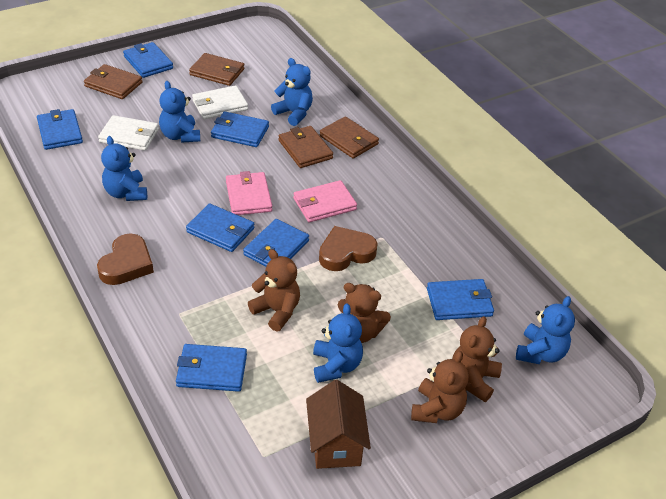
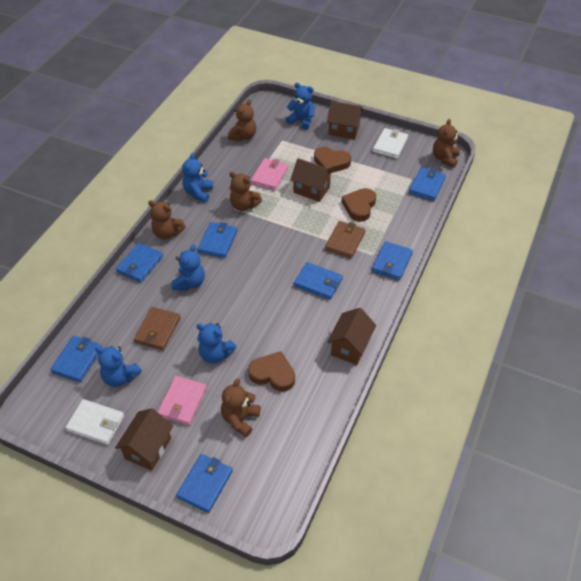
brown heart: [97,233,154,285] [319,226,378,271] = 2 -> [248,351,295,392] [314,147,351,173] [342,188,376,222] = 3
brown house: [306,380,371,469] = 1 -> [115,408,173,471] [290,158,334,202] [327,101,363,139] [327,308,376,365] = 4
brown teddy bear: [248,249,300,332] [338,283,391,343] [411,351,469,423] [452,316,502,402] = 4 -> [148,200,185,239] [221,378,261,437] [228,99,256,141] [229,172,262,211] [433,119,460,168] = 5
brown wallet: [84,64,143,99] [189,53,244,86] [278,126,333,168] [319,116,379,159] = 4 -> [134,307,181,350] [325,221,365,258] = 2

